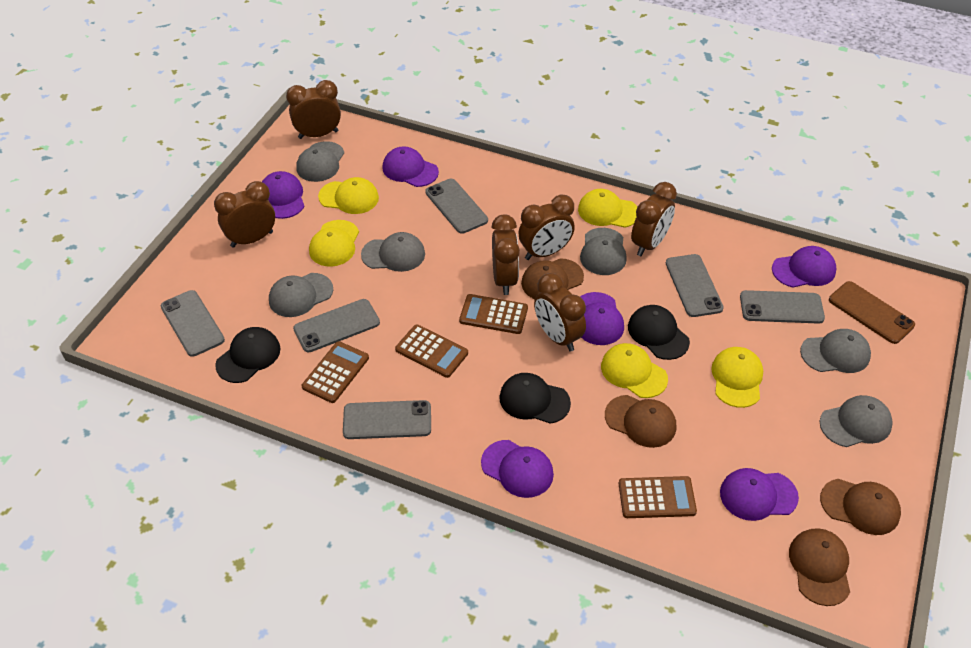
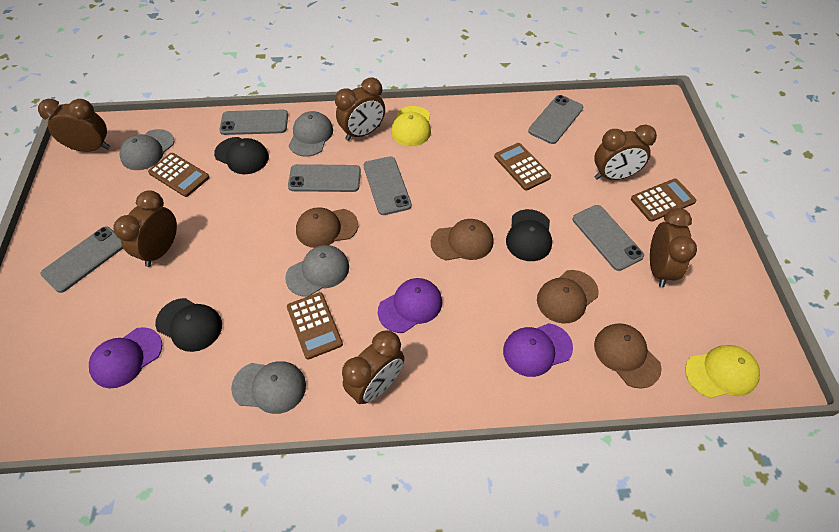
brown phone: [829,281,915,344] = 1 -> none = 0
grey cap: [269,273,333,317] [296,141,344,182] [361,232,425,272] [580,228,627,275] [800,329,871,373] [819,395,893,447] = 6 -> [120,129,174,170] [231,361,306,414] [285,245,349,297] [289,111,333,157] = 4
purple cap: [262,171,305,219] [383,146,439,187] [481,440,554,498] [580,292,624,345] [720,468,799,521] [772,246,836,288] = 6 -> [89,327,162,388] [378,278,442,333] [503,323,573,377] = 3
yellow cap: [309,220,359,267] [318,177,379,214] [578,189,637,228] [601,343,668,398] [711,347,763,408] = 5 -> [391,106,431,146] [685,345,760,398] = 2

